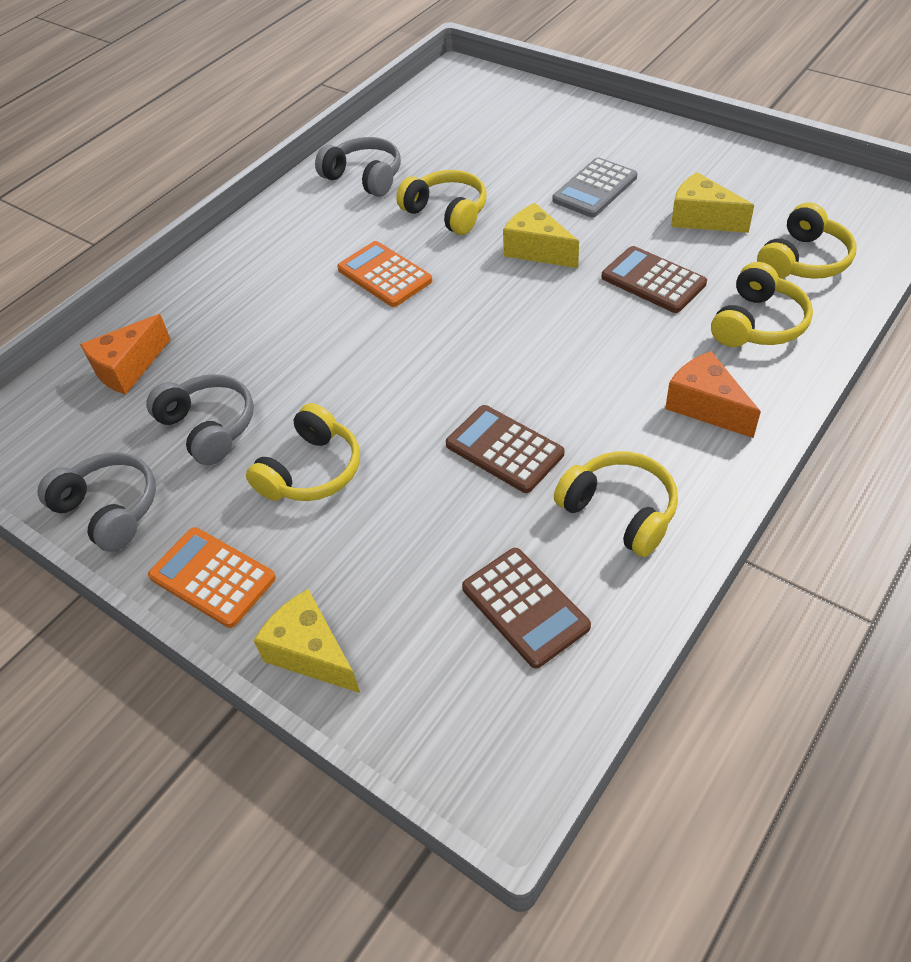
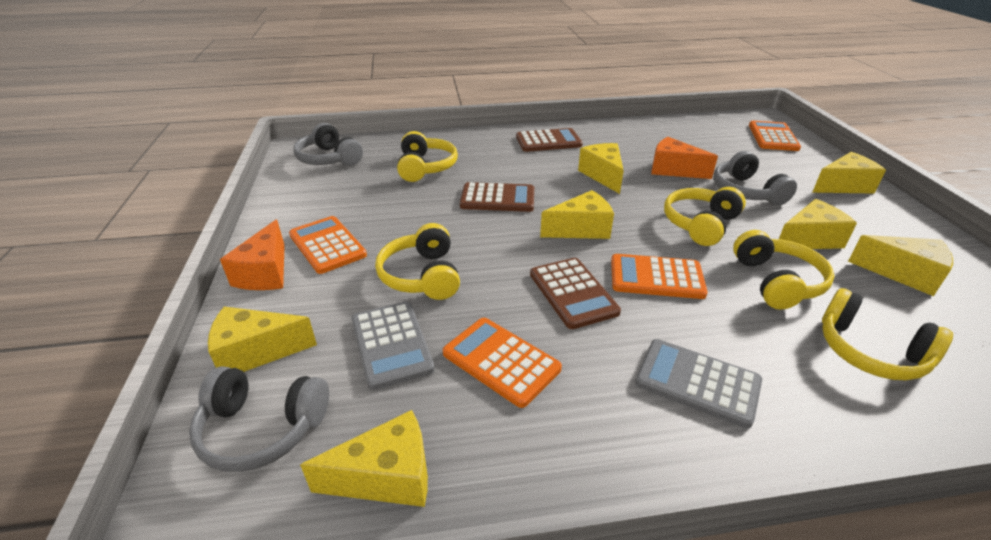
grey calculator: [552,157,637,217] = 1 -> [352,302,435,390] [635,339,762,429] = 2
orange calculator: [148,527,276,628] [337,241,432,307] = 2 -> [289,216,367,274] [443,318,562,408] [611,254,708,299] [749,121,801,151] = 4
yellow cheese: [253,589,360,693] [503,203,579,268] [671,172,754,233] = 3 -> [208,307,317,372] [300,410,428,507] [540,190,614,239] [578,143,624,194] [779,199,857,249] [812,152,886,194] [848,235,953,296] = 7

